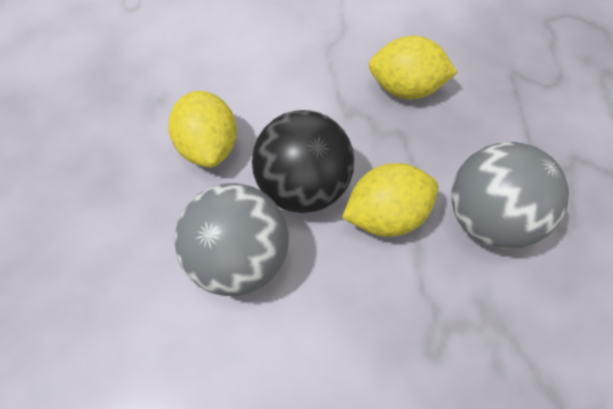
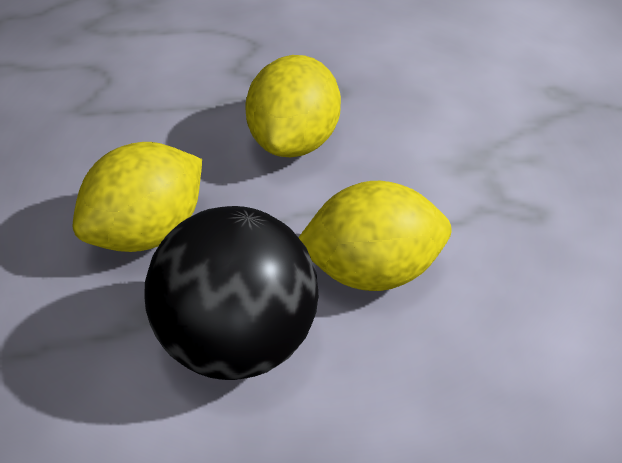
grey ball: [174,183,289,296] [451,142,569,249] = 2 -> none = 0

